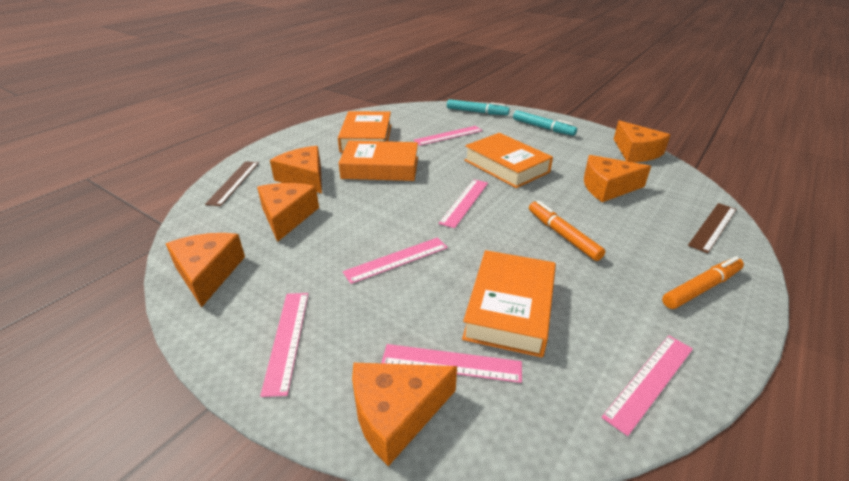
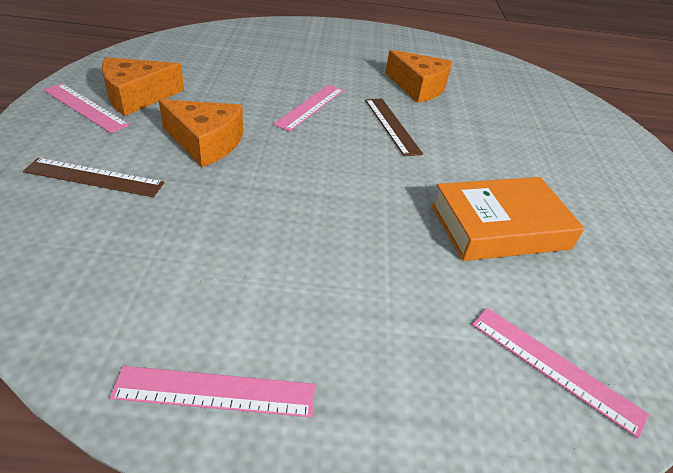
orange book: [338,111,391,152] [338,141,418,181] [462,250,556,358] [464,133,553,188] = 4 -> [431,177,584,261] = 1
orange cheese: [166,233,245,308] [257,183,319,242] [270,146,322,194] [352,363,457,466] [584,155,651,202] [614,121,670,162] = 6 -> [102,57,184,116] [159,99,243,167] [385,50,452,103] = 3
orange marker: [529,201,605,261] [662,256,744,309] = 2 -> none = 0
pink ruler: [260,293,308,397] [343,237,448,284] [381,344,522,383] [414,126,482,146] [439,179,488,228] [602,336,693,436] = 6 -> [43,83,130,133] [110,366,315,417] [273,84,344,131] [472,308,649,438] = 4
turquoise marker: [447,99,510,115] [513,110,577,136] = 2 -> none = 0

